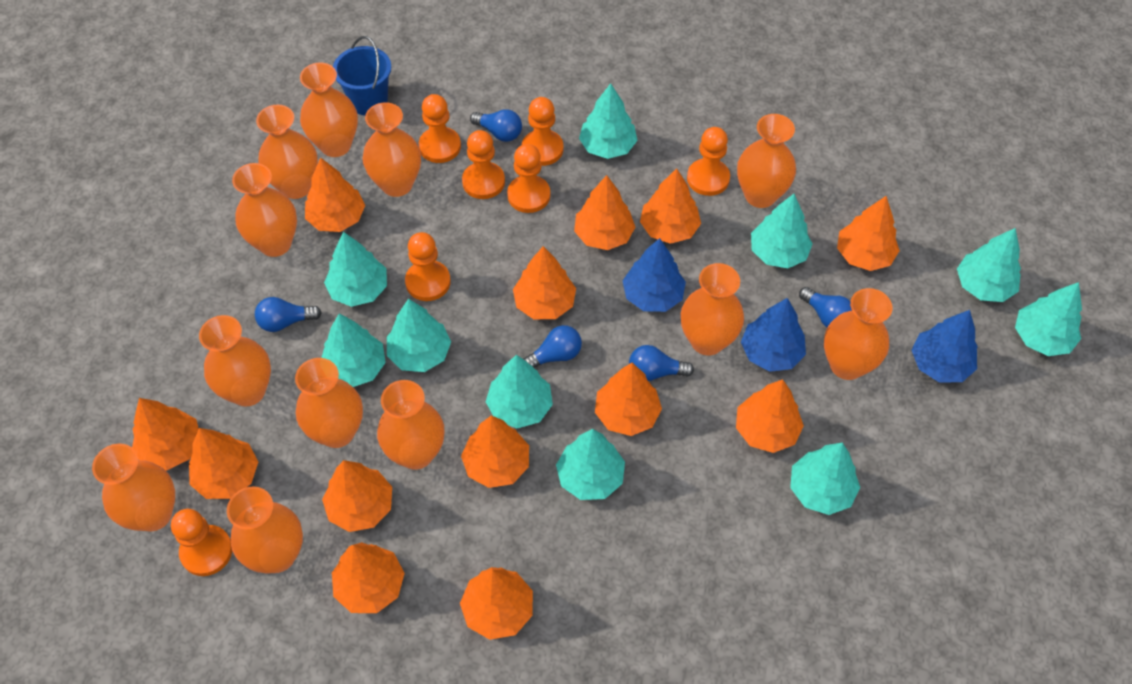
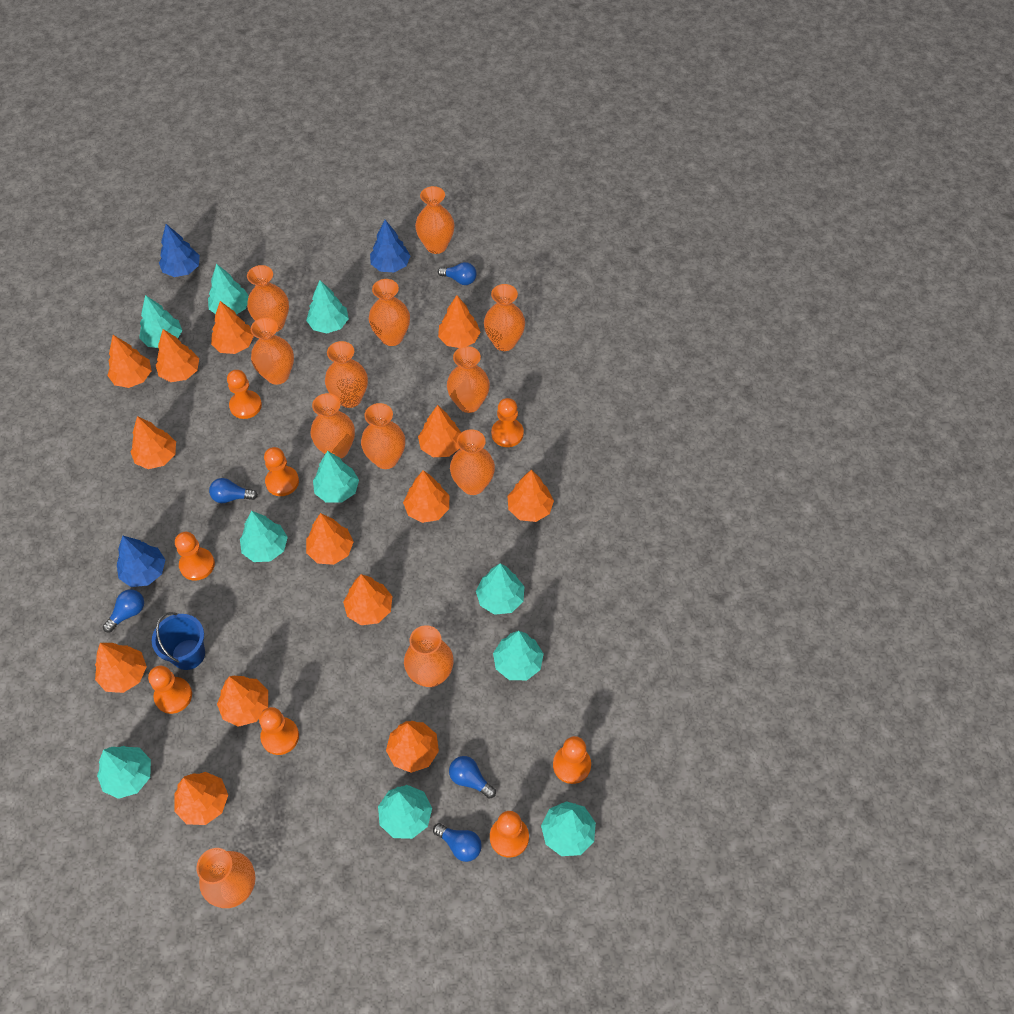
orange pawn: [171,509,232,576] [405,232,451,301] [419,94,461,163] [462,130,505,199] [507,144,550,213] [522,97,563,166] [687,127,730,196] = 7 -> [148,666,192,714] [175,532,215,581] [227,370,262,419] [259,707,299,755] [264,447,299,496] [490,811,529,857] [491,398,524,447] [553,736,591,784] = 8
orange tree: [132,398,199,471] [189,428,258,499] [305,157,365,232] [322,460,392,532] [332,542,405,613] [460,567,533,640] [461,415,529,488] [513,246,576,319] [574,175,635,250] [595,363,662,436] [640,168,701,244] [736,379,804,453] [837,196,900,271] = 13 -> [95,643,147,693] [107,335,152,388] [130,416,176,469] [156,329,199,382] [174,772,228,825] [211,301,254,354] [217,676,268,727] [306,513,354,565] [343,574,392,625] [386,721,439,773] [403,470,449,523] [418,405,461,457] [438,295,480,348] [508,470,554,522] = 14

